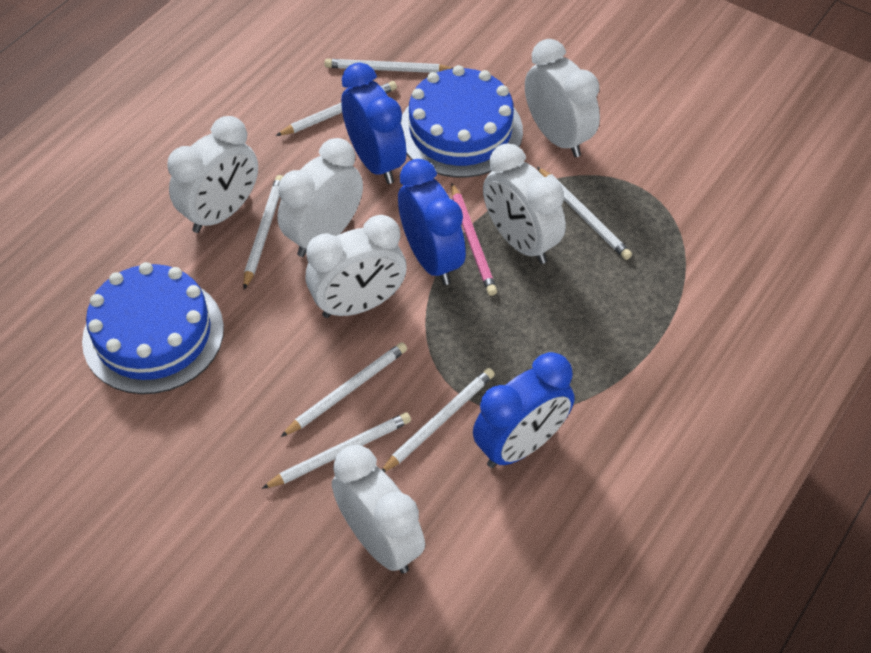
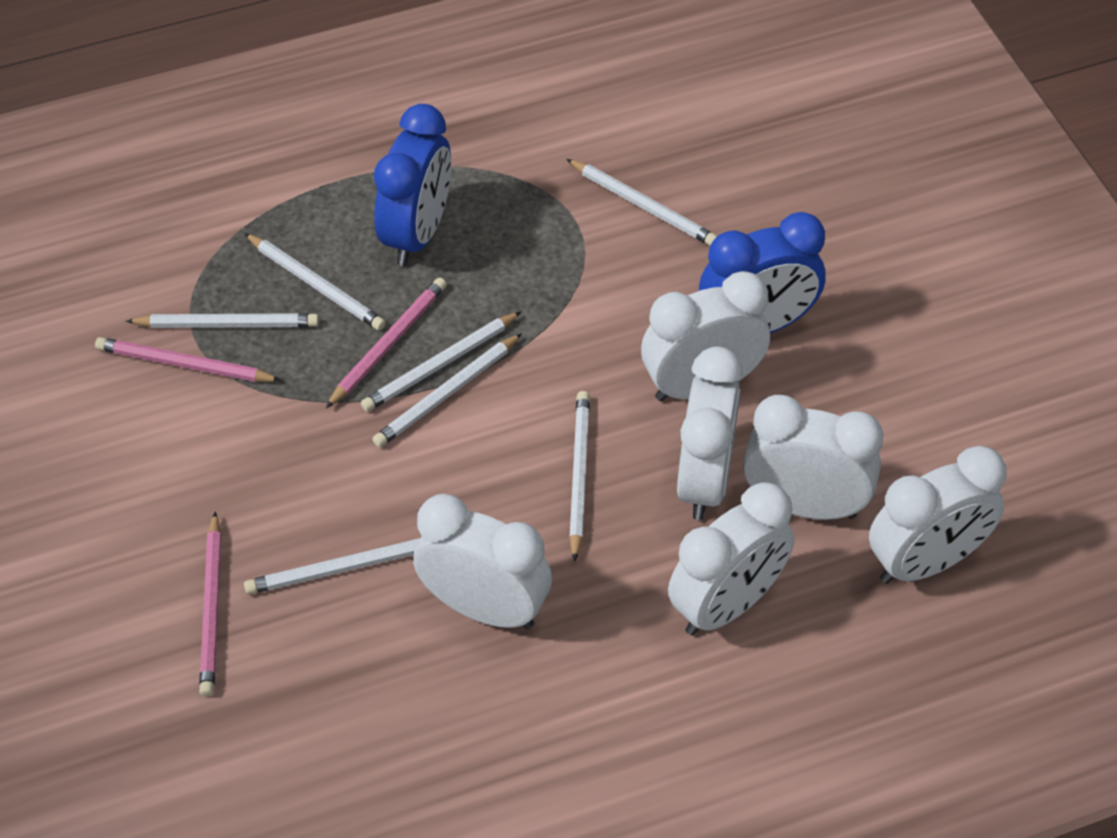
blue cake: [82,262,224,394] [401,65,523,178] = 2 -> none = 0
blue clock: [341,63,407,184] [398,159,466,285] [473,352,575,468] = 3 -> [374,104,451,266] [699,212,826,333] = 2
pink pencil: [451,183,497,296] = 1 -> [95,337,282,382] [199,511,221,697] [326,278,447,408] = 3

